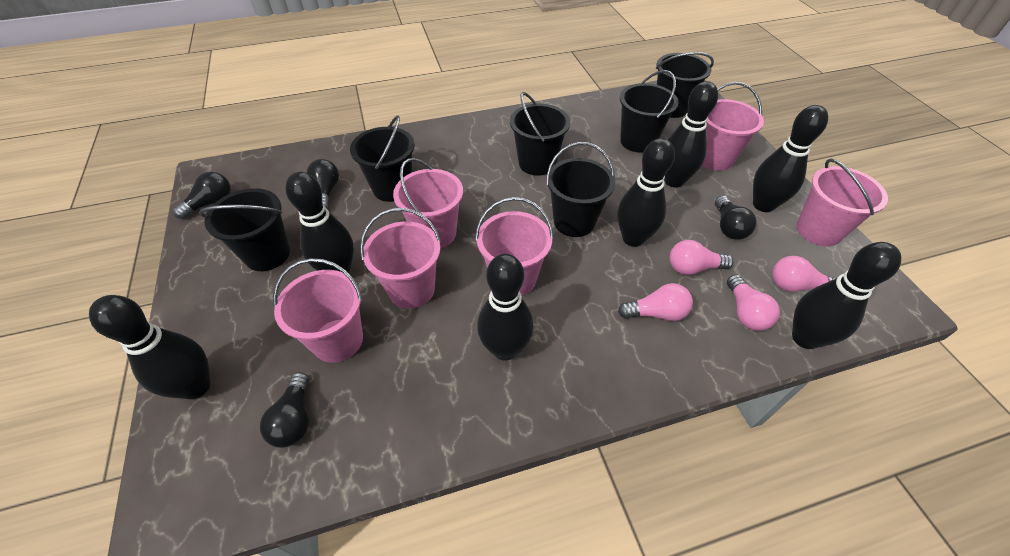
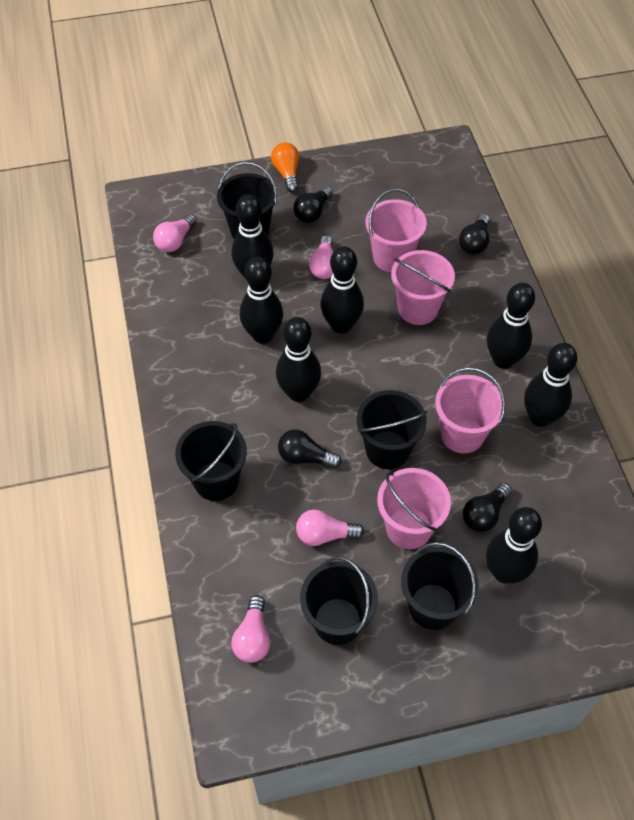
black bucket: [199,188,290,271] [350,116,415,202] [510,92,570,176] [546,142,615,237] [620,70,678,153] [656,52,714,118] = 6 -> [175,421,247,501] [217,162,277,239] [300,557,378,645] [357,390,427,469] [401,542,479,630] = 5
orange light bulb: none = 0 -> [271,142,299,192] = 1
pink bucket: [273,258,363,363] [360,208,441,309] [393,158,463,248] [475,197,554,296] [702,82,764,171] [796,159,888,246] = 6 -> [366,189,427,272] [377,468,451,549] [391,250,455,325] [435,367,505,453] = 4

